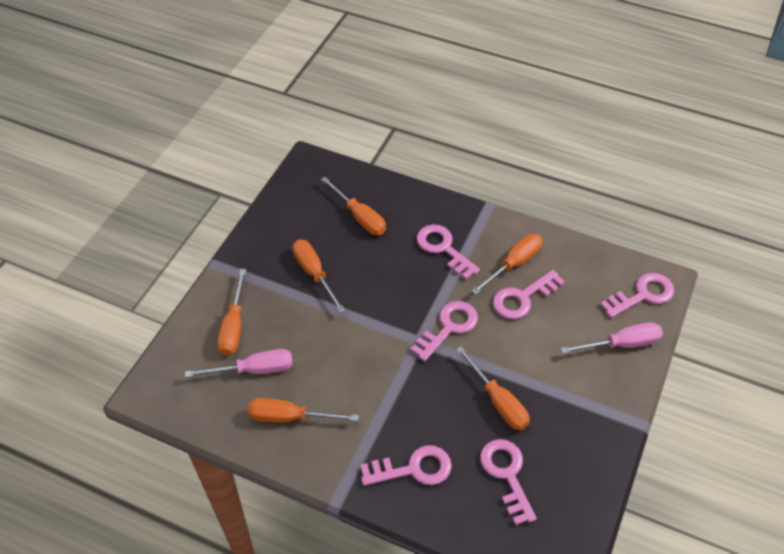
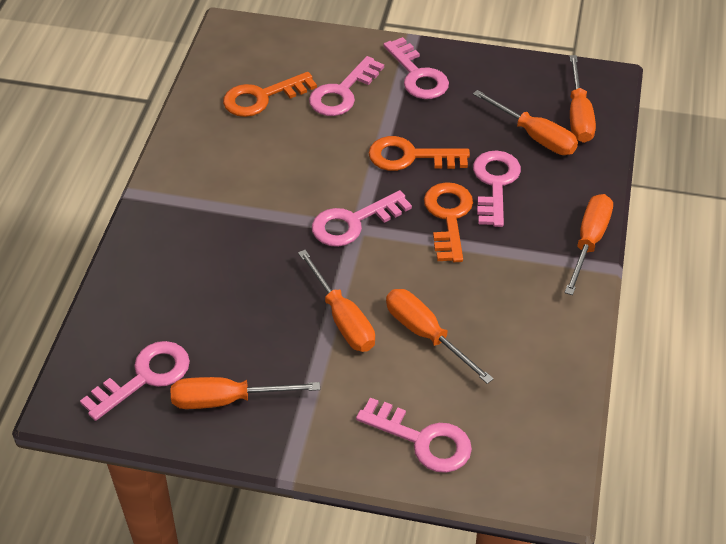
orange key: none = 0 -> [223,72,317,117] [369,136,470,171] [424,182,473,262] = 3
pink screwdriver: [185,349,293,378] [561,323,663,354] = 2 -> none = 0

